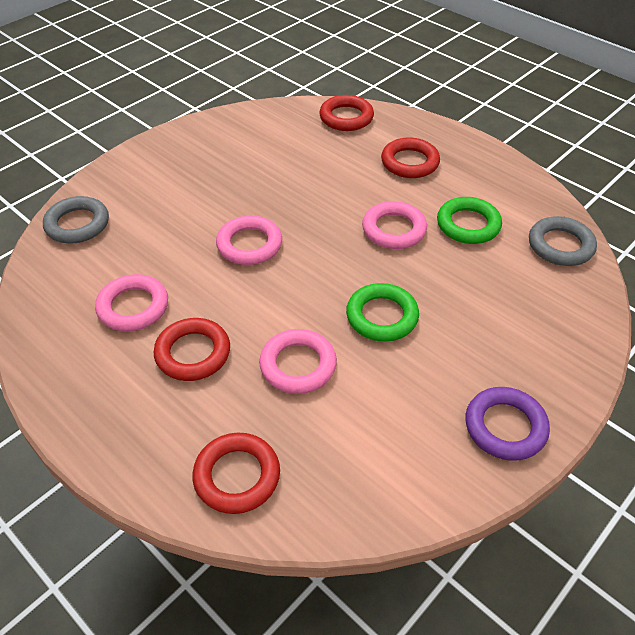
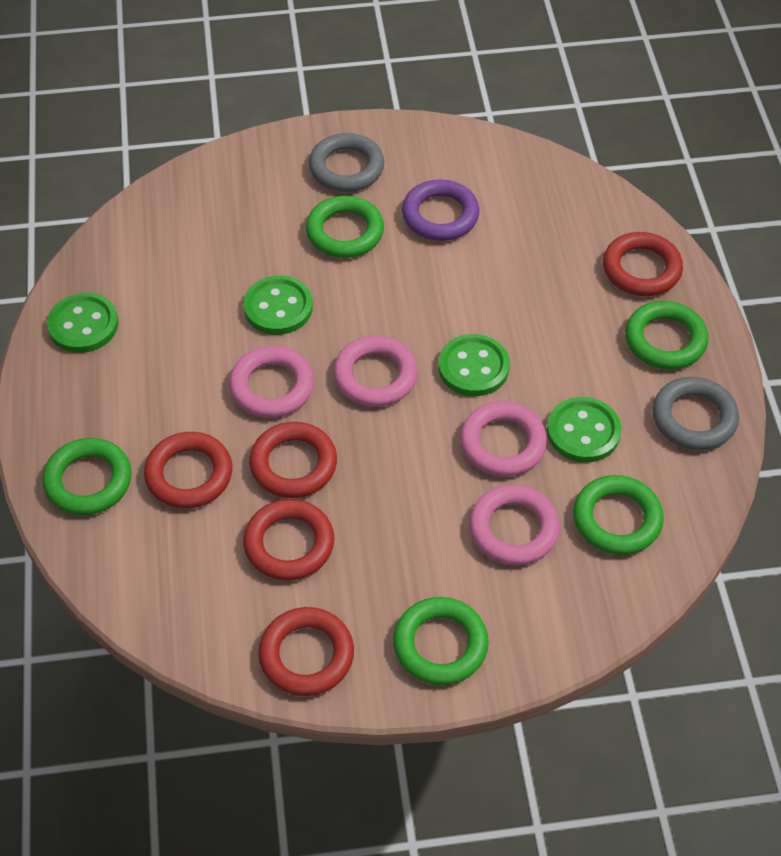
green button: none = 0 -> [47,293,119,353] [243,276,313,335] [438,334,510,396] [547,397,621,462] = 4
green ring: [346,283,419,342] [437,197,502,244] = 2 -> [42,438,131,515] [306,196,384,258] [393,597,489,685] [573,475,664,555] [625,301,708,370] = 5
red ring: [154,318,230,381] [192,433,280,514] [319,95,374,131] [381,137,440,178] = 4 -> [144,432,232,509] [243,499,334,581] [249,422,337,498] [258,607,354,696] [603,232,683,296] = 5

